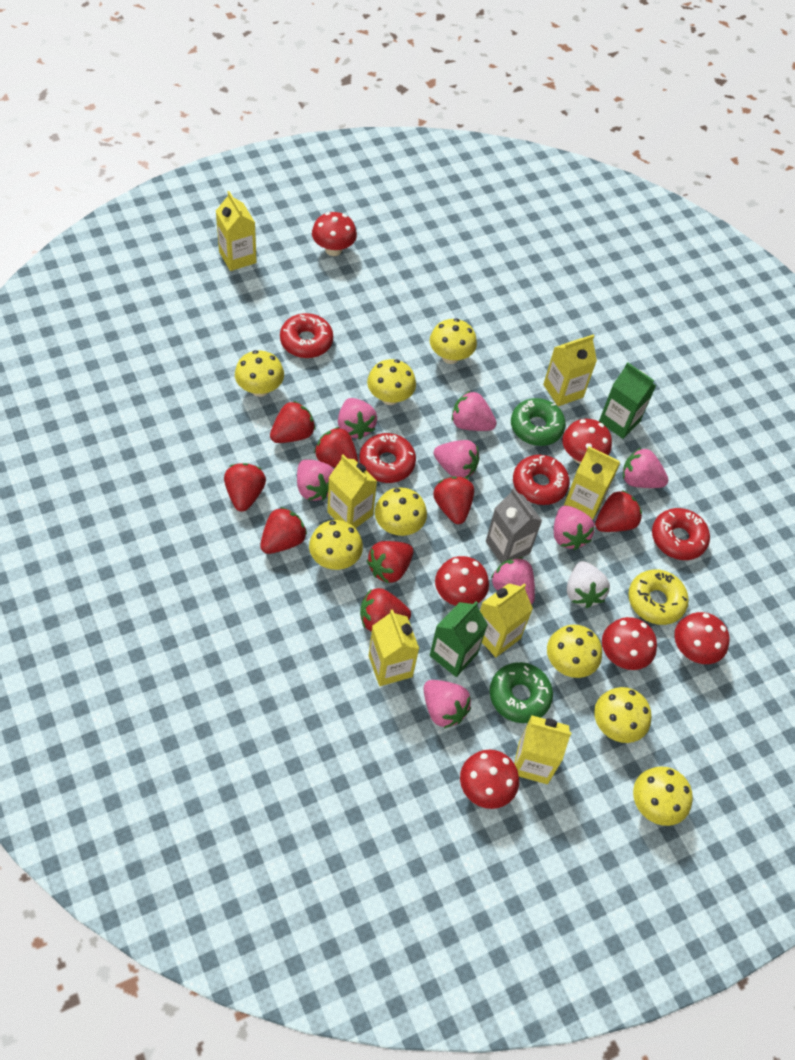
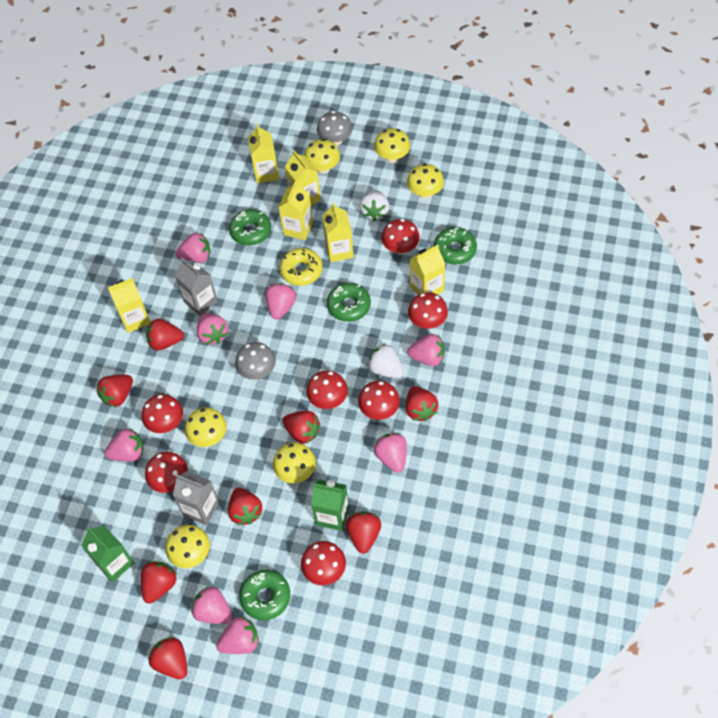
green donut: [490,662,553,723] [511,398,566,446] = 2 -> [229,209,271,245] [239,570,290,620] [327,283,371,322] [434,227,477,264] = 4
grey carton: [486,488,542,564] = 1 -> [173,471,219,525] [175,258,218,316] = 2
grey mushroom: none = 0 -> [235,342,276,380] [317,111,352,146] = 2
red donut: [280,313,333,358] [359,433,416,483] [513,455,569,505] [652,508,710,560] = 4 -> none = 0
red mushroom: [312,212,357,256] [435,556,489,606] [460,750,519,809] [562,419,612,464] [602,617,657,670] [674,612,730,664] = 6 -> [142,394,183,433] [145,452,188,493] [301,541,346,585] [306,370,348,409] [358,381,400,420] [381,219,420,255] [408,292,448,329] = 7
white strawberry: [567,561,610,608] = 1 -> [360,190,389,221] [367,343,404,378] = 2
yellow carton: [216,191,257,271] [327,454,377,528] [369,609,419,686] [480,583,533,657] [514,715,572,784] [543,335,597,406] [564,446,620,520] = 7 -> [108,278,150,333] [248,124,279,184] [279,180,313,240] [285,150,321,205] [322,202,354,262] [410,244,445,295] = 6
yellow mushroom: [235,350,284,397] [309,520,363,570] [367,359,416,405] [375,487,427,536] [430,318,477,364] [547,625,602,678] [594,687,651,743] [633,766,693,826] = 8 -> [165,525,210,568] [185,407,227,447] [273,442,316,483] [304,139,340,174] [374,128,410,163] [407,163,444,199] = 6

